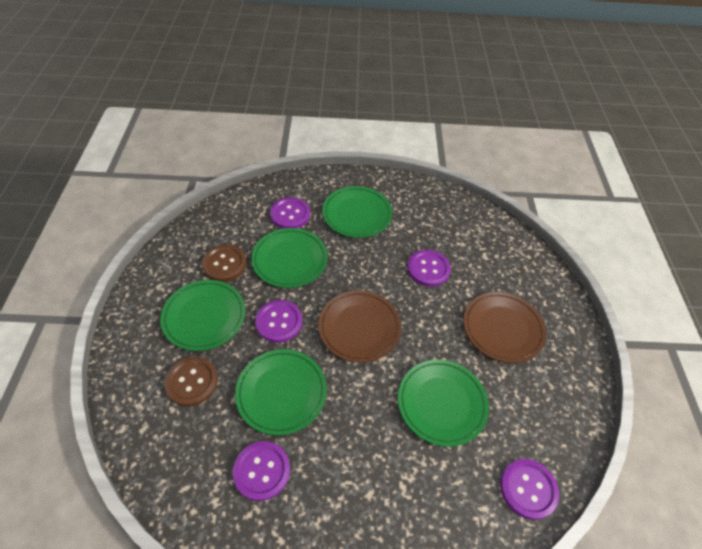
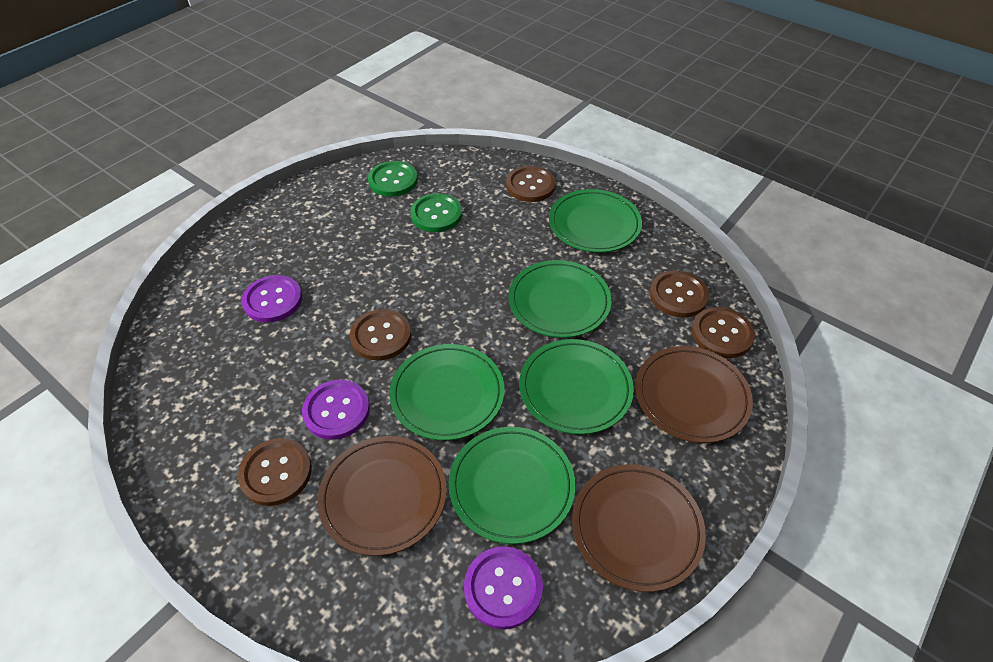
brown button: [164,357,218,406] [202,245,247,282] = 2 -> [238,438,312,506] [350,309,411,360] [506,166,556,202] [650,270,709,318] [692,307,755,358] = 5
brown plate: [318,290,401,363] [464,292,546,363] = 2 -> [317,436,447,556] [572,464,706,592] [635,346,753,443] = 3
green button: none = 0 -> [368,161,418,197] [410,193,462,232] = 2
purple button: [233,441,290,501] [255,300,302,343] [270,197,310,229] [408,250,451,287] [500,459,559,520] = 5 -> [242,275,302,323] [302,380,370,440] [464,546,543,629] = 3

